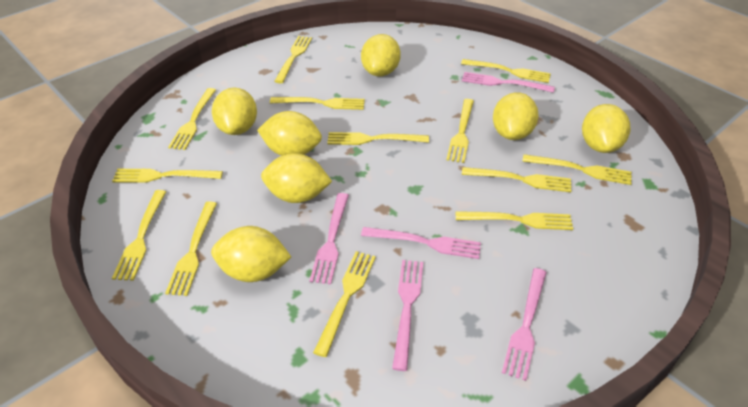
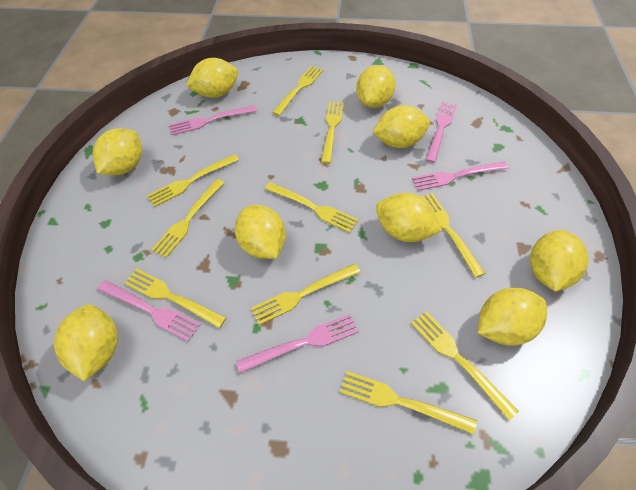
yellow fork: [112,169,223,183] [112,190,166,281] [165,202,217,296] [168,88,216,150] [270,97,365,110] [274,36,312,83] [313,251,376,357] [327,132,429,145] [446,99,474,163] [456,211,573,230] [461,59,551,83] [462,167,572,192] [522,154,632,185] = 13 -> [124,269,226,328] [147,154,239,207] [151,179,224,258] [251,264,361,325] [265,182,359,233] [272,66,323,116] [321,101,344,164] [340,371,477,434] [411,311,519,420] [421,193,485,278] = 10
yellow lemon: [211,226,291,282] [212,88,257,135] [257,111,322,156] [261,153,332,203] [361,34,401,76] [493,92,539,140] [582,104,630,153] = 7 -> [54,304,118,381] [93,128,142,175] [186,58,238,98] [235,205,286,259] [356,65,395,108] [372,105,430,148] [376,193,442,242] [478,288,547,346] [530,230,589,292] = 9

